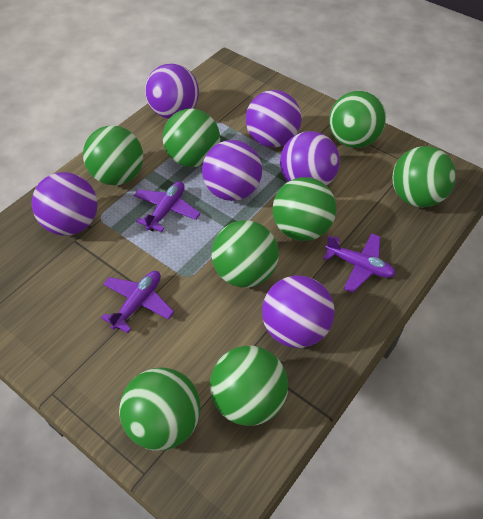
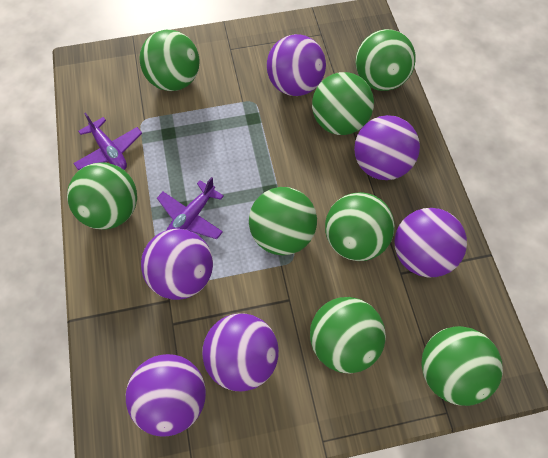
purple plane: [101,271,174,333] [134,181,200,232] [323,233,396,293] = 3 -> [73,112,142,170] [157,177,224,239] = 2

